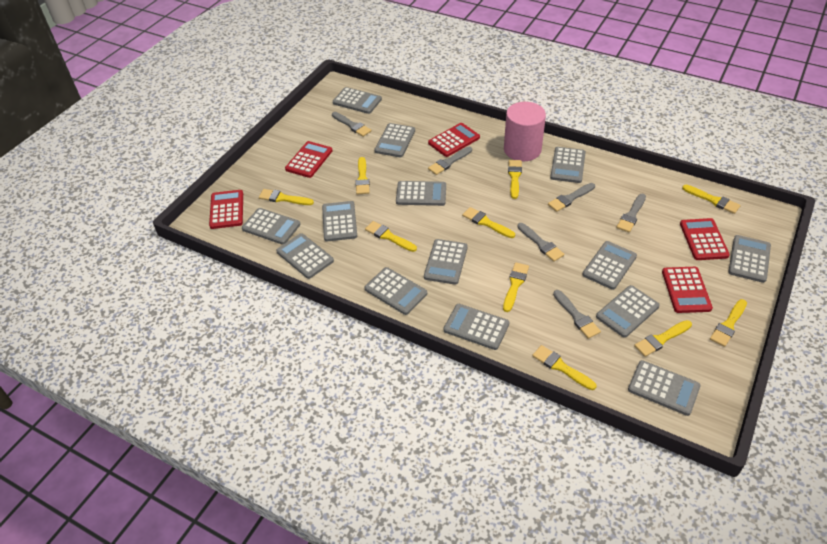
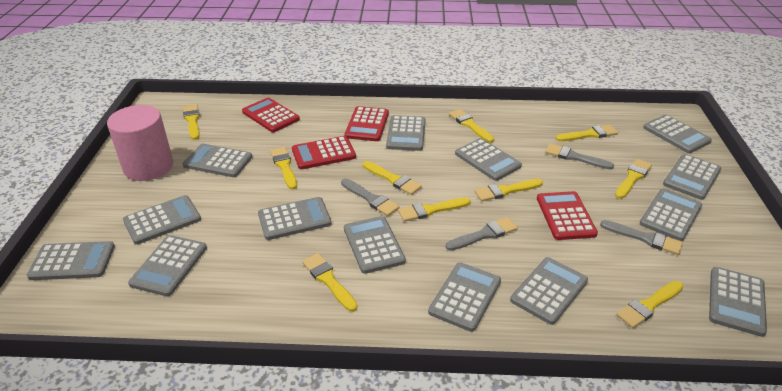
grey brush: [332,112,371,137] [428,147,472,175] [517,223,564,262] [548,183,595,212] [553,290,601,339] [616,194,646,233] = 6 -> [341,178,400,216] [445,217,518,251] [545,143,614,169] [600,220,683,255] = 4
red calculator: [209,190,243,229] [285,141,333,178] [428,123,480,157] [662,267,713,313] [680,218,730,260] = 5 -> [242,98,300,132] [292,136,356,169] [345,106,389,141] [537,191,598,240] = 4

